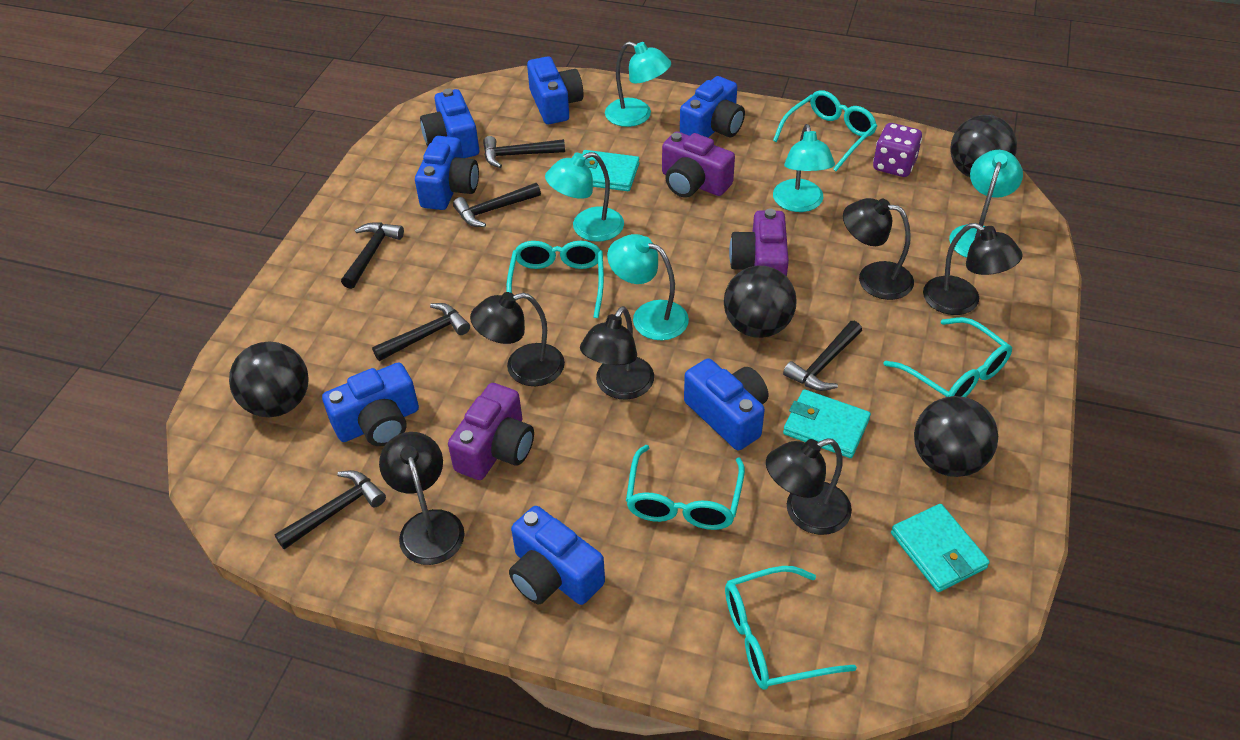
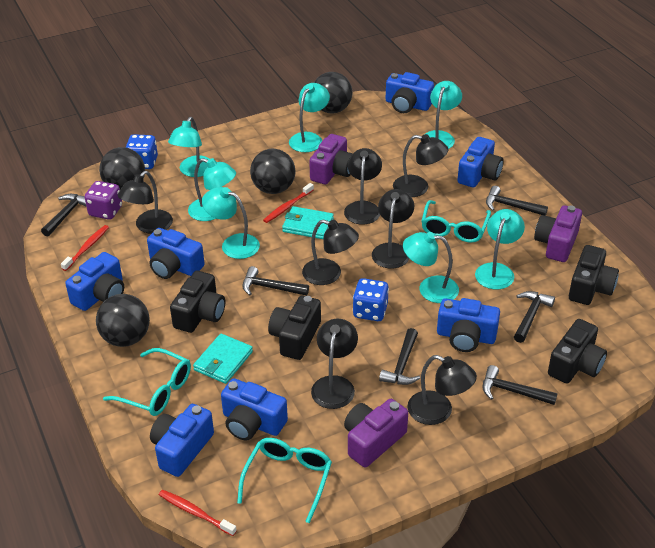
black camera: none = 0 -> [170,271,225,333] [268,295,321,360] [548,319,607,384] [569,245,619,305] = 4
black lamp: [379,432,465,565] [470,292,565,386] [580,306,654,399] [766,438,852,535] [843,198,914,300] [923,223,1023,315] = 6 -> [118,171,173,234] [302,220,359,285] [311,319,358,409] [344,148,382,224] [372,189,414,269] [393,134,449,197] [408,355,477,425] = 7
blue dice: none = 0 -> [126,134,158,169] [353,278,389,321] = 2
red toothbrush: none = 0 -> [61,225,109,271] [159,490,237,536] [263,183,314,223] = 3
turquoise glasses: [506,241,604,318] [626,445,745,530] [725,566,857,690] [773,90,877,171] [883,317,1012,397] = 5 -> [103,348,191,416] [237,438,332,523] [421,200,491,243] = 3
turquoise lamp: [545,152,624,242] [605,41,671,127] [607,234,689,340] [773,124,835,212] [949,150,1023,258] = 5 -> [168,117,209,177] [188,158,236,221] [202,187,260,259] [289,83,330,152] [403,232,459,303] [424,81,462,149] [475,209,525,289] = 7
turquoise wallet: [582,150,639,191] [783,389,871,458] [891,504,990,592] = 3 -> [193,334,253,384] [282,206,334,239] = 2

